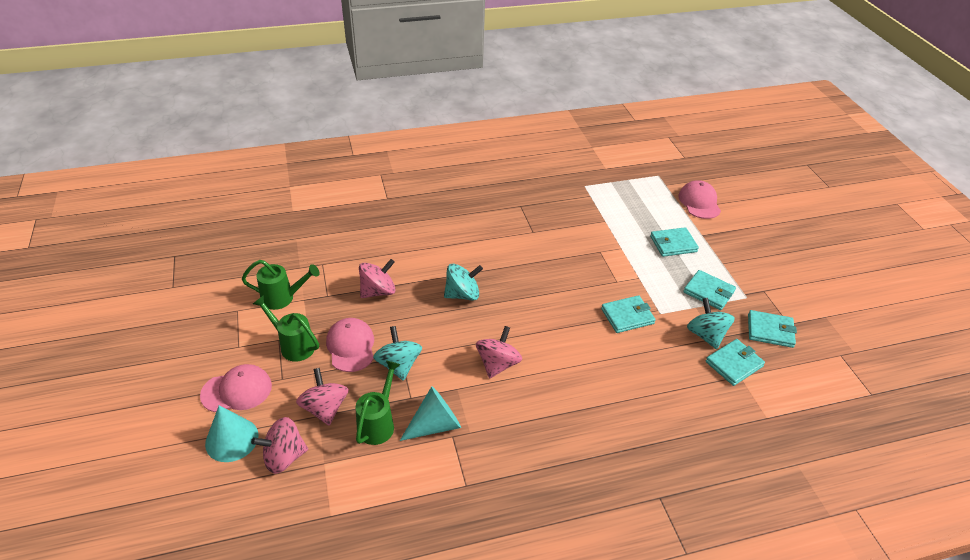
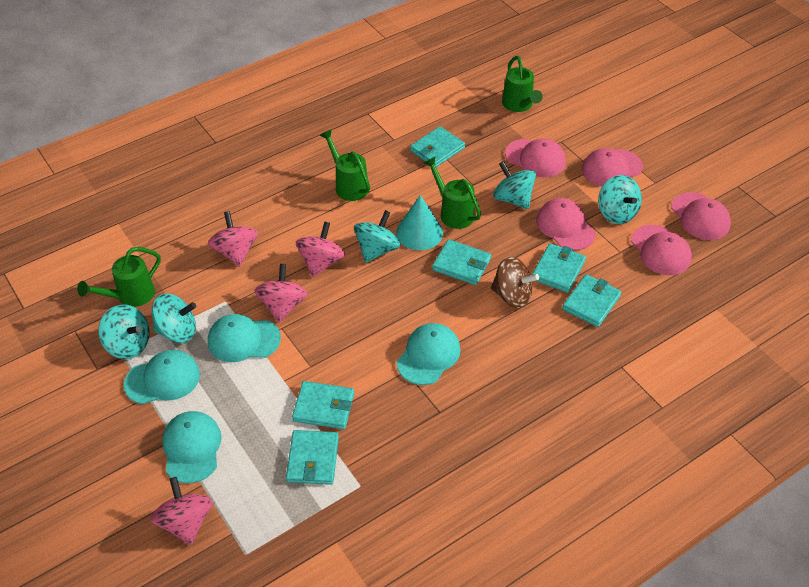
brown spinning top: none = 0 -> [491,257,539,308] = 1
green watering can: [242,260,319,310] [253,295,319,362] [356,361,401,445] = 3 -> [77,247,161,307] [320,129,370,201] [424,156,481,229] [502,56,543,112] = 4
pink cap: [200,364,272,412] [326,318,374,372] [678,180,721,219] = 3 -> [505,138,566,177] [536,198,596,251] [582,148,643,187] [631,225,692,275] [671,192,731,240] = 5
turquoise cap: none = 0 -> [124,350,200,404] [162,411,222,483] [208,314,281,362] [397,323,461,385] = 4
turquoise cone: [205,405,259,462] [400,386,461,441] = 2 -> [396,195,443,250] = 1
turquoise spinning top: [373,326,422,381] [444,264,483,300] [687,298,735,349] = 3 -> [98,304,149,359] [152,294,196,343] [354,210,400,263] [493,161,536,209] [598,175,642,224] = 5
turquoise wallet: [601,295,656,333] [650,227,699,257] [683,270,736,310] [706,339,765,386] [748,310,797,348] = 5 -> [286,430,339,485] [292,381,354,429] [410,126,465,167] [432,239,491,285] [532,243,586,293] [562,274,621,327] = 6

